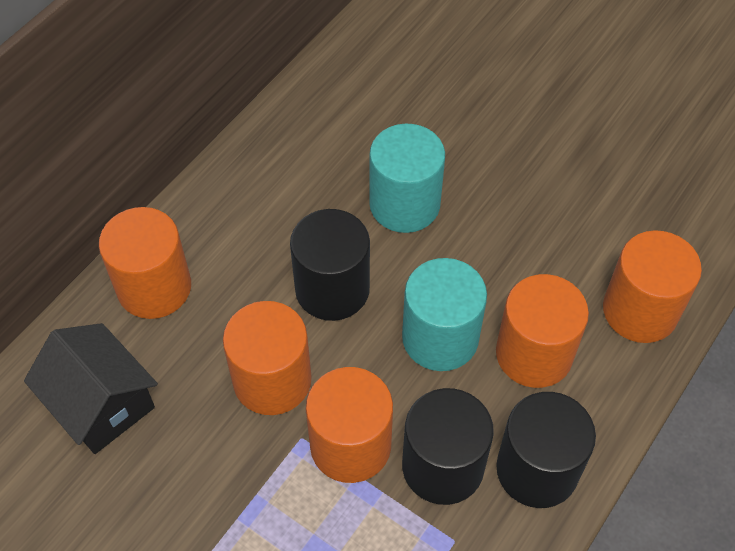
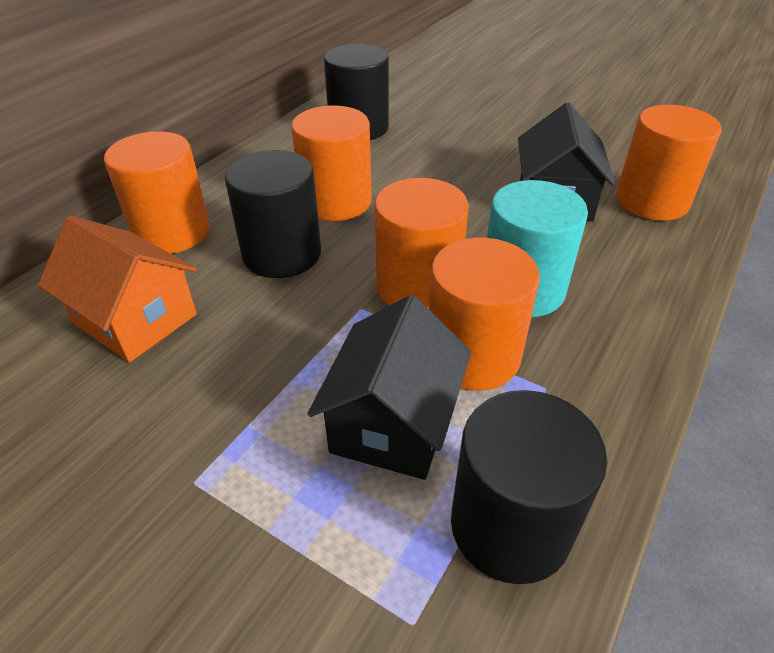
black house: [24,323,158,454] = 1 -> [307,295,471,480] [518,102,615,222] = 2
orange house: none = 0 -> [38,216,197,362] = 1
turquoise cylinder: [369,124,445,233] [402,258,487,371] = 2 -> [487,180,588,317] = 1

